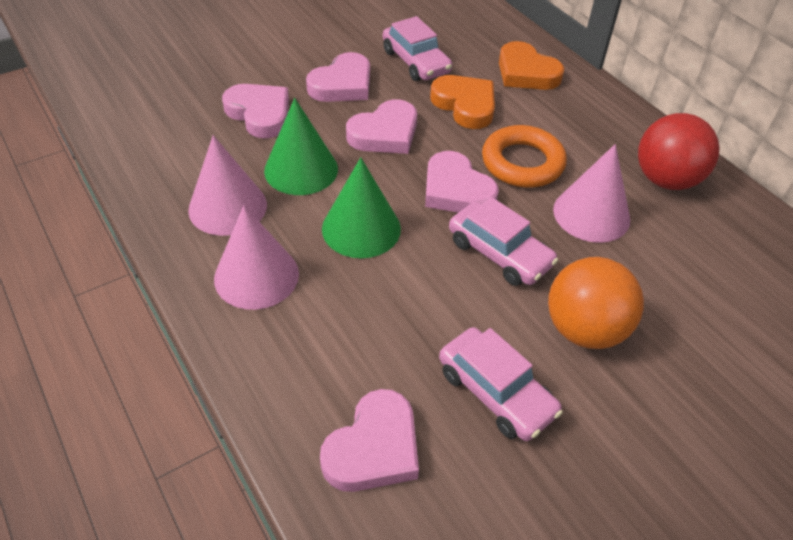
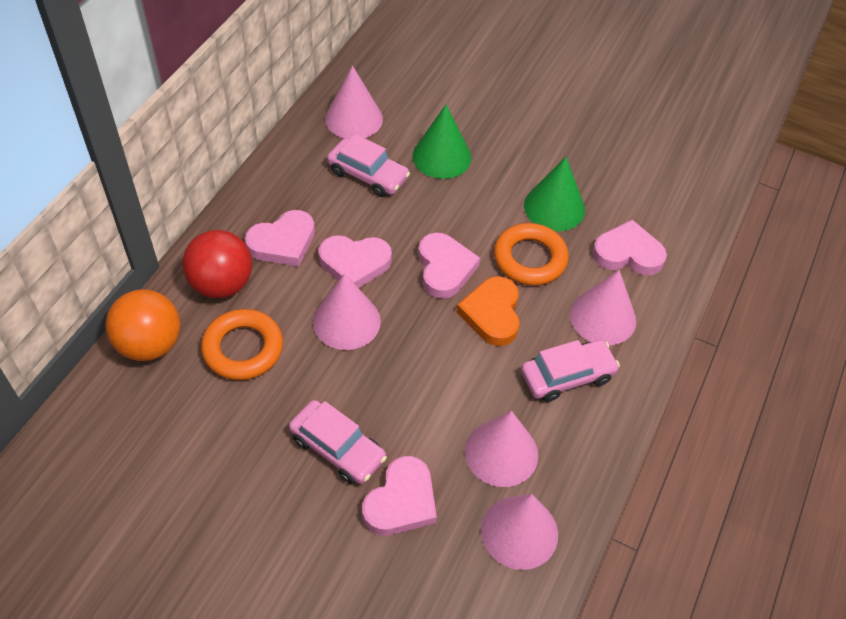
orange heart: [430,75,495,129] [499,41,564,90] = 2 -> [456,276,520,346] = 1
orange ring: [482,125,567,188] = 1 -> [201,309,283,380] [494,223,569,286] = 2
pink cone: [188,135,267,236] [214,205,299,310] [553,144,630,243] = 3 -> [313,273,381,350] [325,66,383,139] [465,411,538,487] [481,494,558,570] [570,270,636,346] = 5

